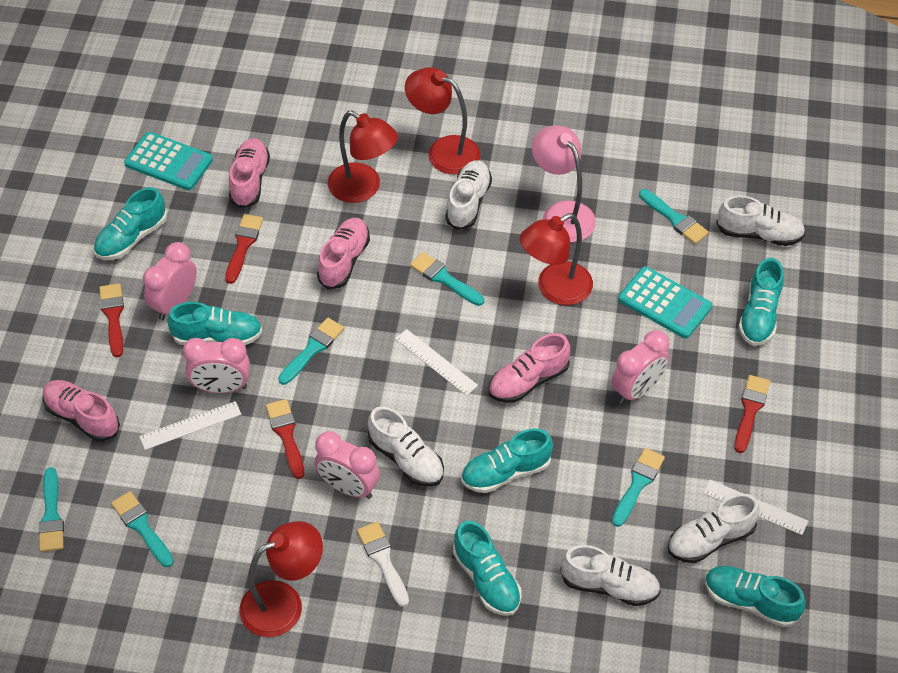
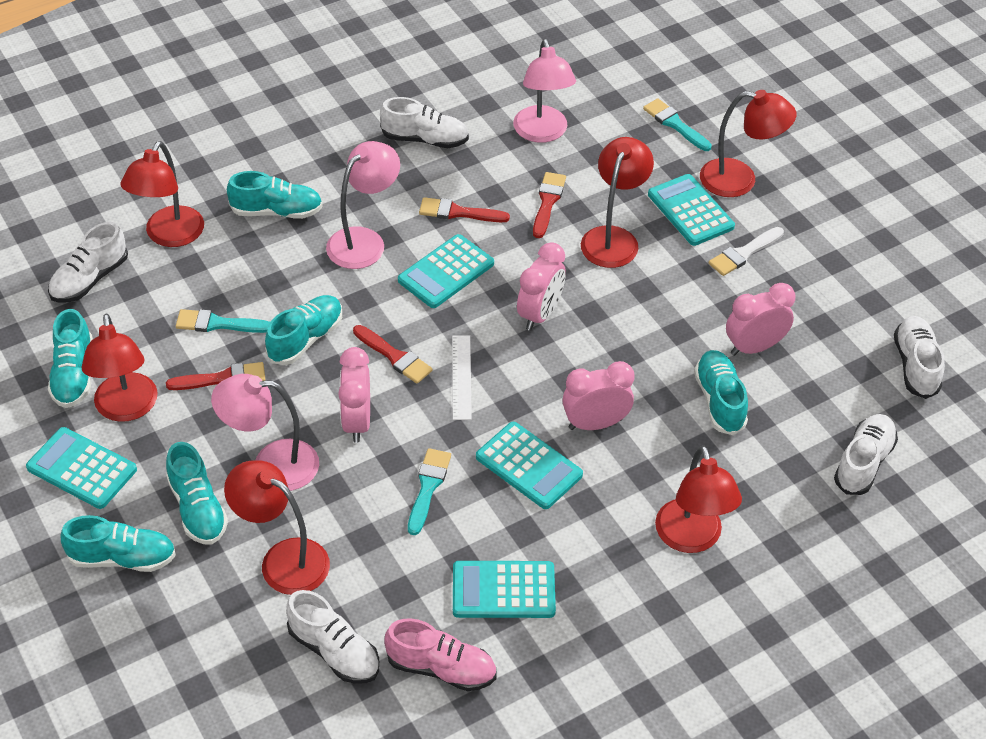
pink lamp: [532,126,596,242] = 1 -> [211,374,319,491] [326,141,400,269] [513,39,576,143] = 3
pink shoe: [42,380,120,442] [229,138,270,209] [317,218,370,289] [488,333,570,403] = 4 -> [384,618,497,691] = 1
red lamp: [239,521,323,637] [328,111,398,203] [405,67,480,175] [520,213,593,305] = 4 -> [82,314,158,422] [121,141,204,247] [224,460,330,595] [581,137,654,268] [655,445,742,553] [700,90,797,197] = 6
turquoise brush: [38,467,64,552] [111,491,174,567] [278,318,344,385] [410,252,484,306] [612,448,665,527] [639,189,709,244] = 6 -> [176,309,270,333] [408,448,451,535] [643,98,712,151] = 3
turquoise calculator: [124,132,213,190] [618,266,712,339] = 2 -> [26,427,137,509] [398,234,494,308] [453,561,556,618] [476,422,583,509] [648,174,735,246] = 5
white ruler: [139,401,242,450] [395,329,478,396] [703,480,808,535] = 3 -> [452,335,472,420] = 1

